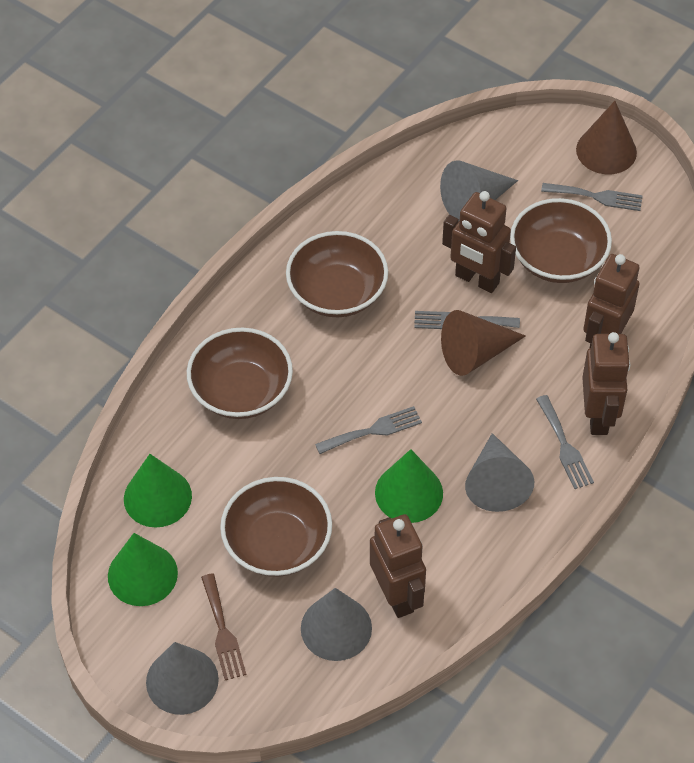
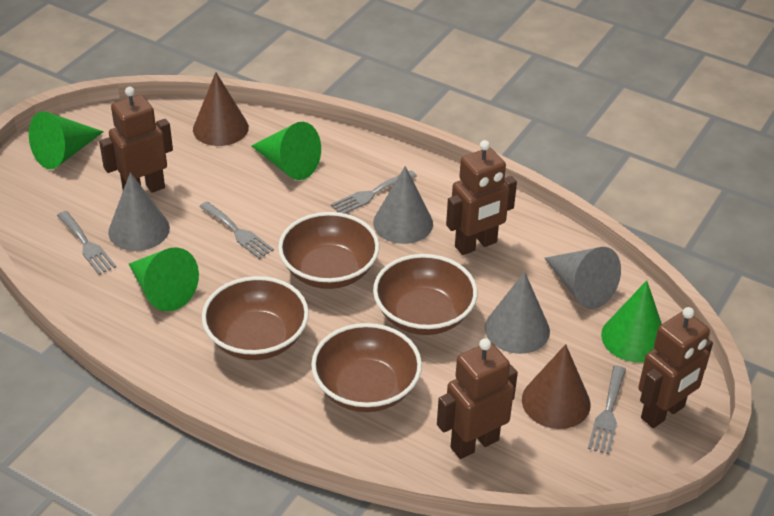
brown fork: [201,573,246,680] = 1 -> none = 0
green cone: [108,533,178,606] [124,454,192,528] [375,449,443,523] = 3 -> [29,111,104,169] [129,247,199,311] [251,122,321,180] [601,280,662,363] = 4

